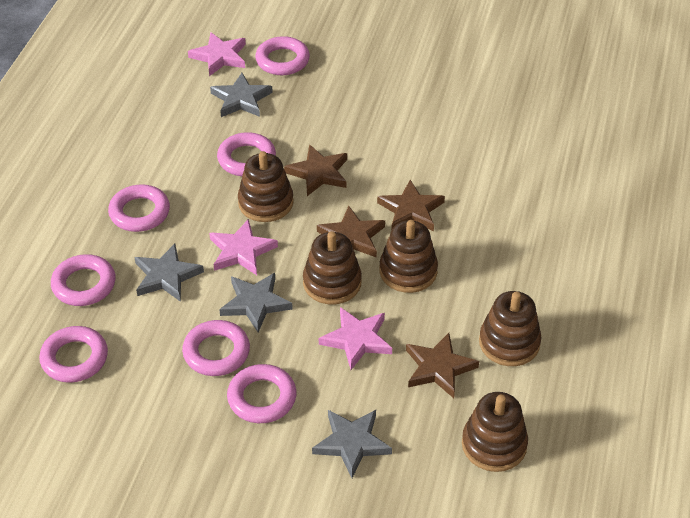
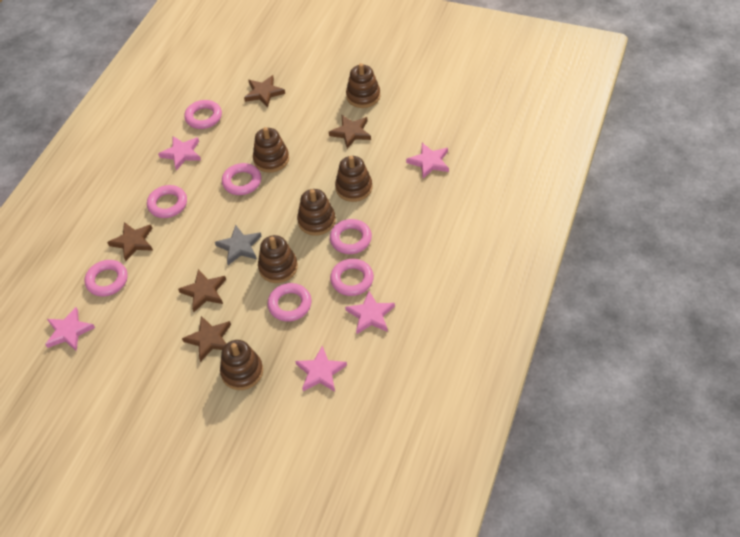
brown stacking toy: [238,151,294,222] [303,231,362,305] [380,220,438,293] [462,392,528,472] [479,291,542,366] = 5 -> [220,340,263,390] [253,127,289,173] [258,235,298,283] [297,189,336,236] [335,156,372,202] [346,63,380,108] = 6
brown star: [284,144,347,196] [317,206,385,258] [377,180,445,231] [406,333,479,398] = 4 -> [107,222,153,261] [178,269,226,312] [182,316,231,362] [244,75,285,108] [329,115,371,149] = 5
grey star: [134,244,204,302] [210,73,273,117] [219,273,293,333] [312,410,392,478] = 4 -> [215,225,262,265] = 1
pink star: [188,32,246,76] [209,219,278,275] [319,307,392,370] = 3 -> [45,307,95,351] [158,136,201,170] [295,346,347,392] [345,291,395,334] [406,143,449,179] = 5

